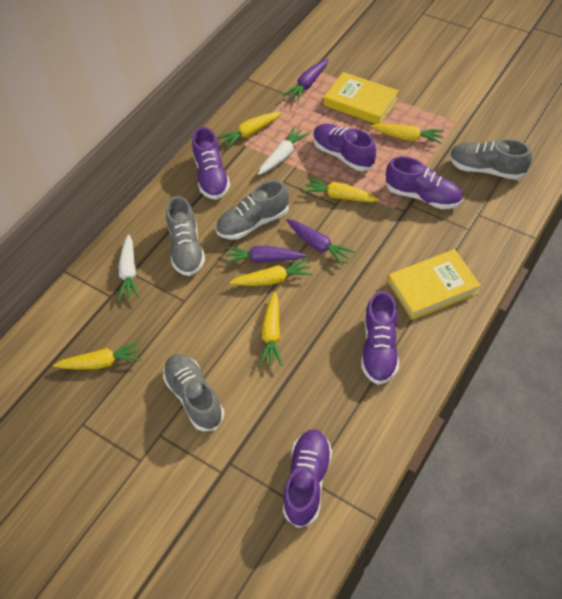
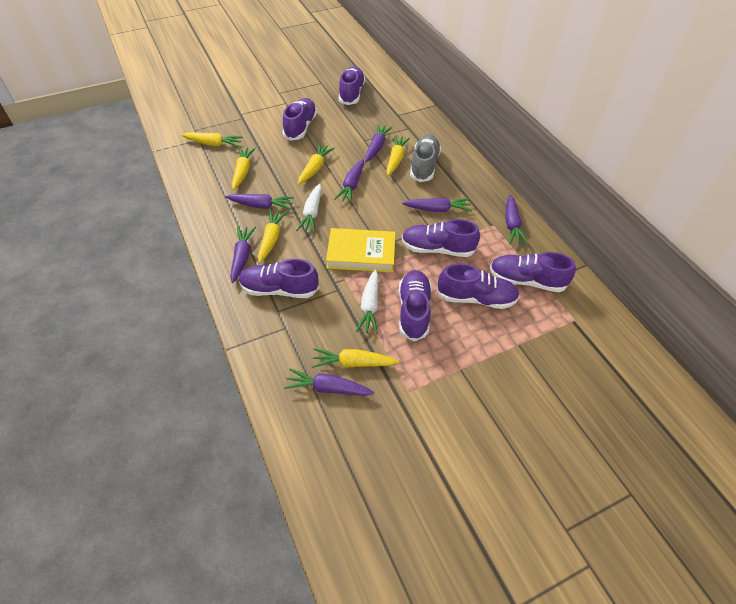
grey shoe: [163,354,224,431] [166,196,205,276] [216,180,289,239] [449,139,532,180] = 4 -> [410,135,441,182] = 1
purple carrot: [224,246,306,264] [283,59,329,102] [286,219,355,266] = 3 -> [225,194,294,210] [230,226,256,283] [284,368,374,396] [334,159,364,203] [365,124,393,162] [402,198,472,212] [505,194,528,245] = 7
purple shoe: [192,127,230,200] [283,429,332,528] [313,124,376,171] [361,291,399,385] [386,156,463,209] = 5 -> [239,259,319,298] [282,98,317,141] [339,66,365,105] [399,270,432,341] [402,219,480,257] [437,263,519,309] [490,252,576,292] = 7
yellow book: [324,72,399,124] [388,249,481,320] = 2 -> [326,228,395,272] = 1

